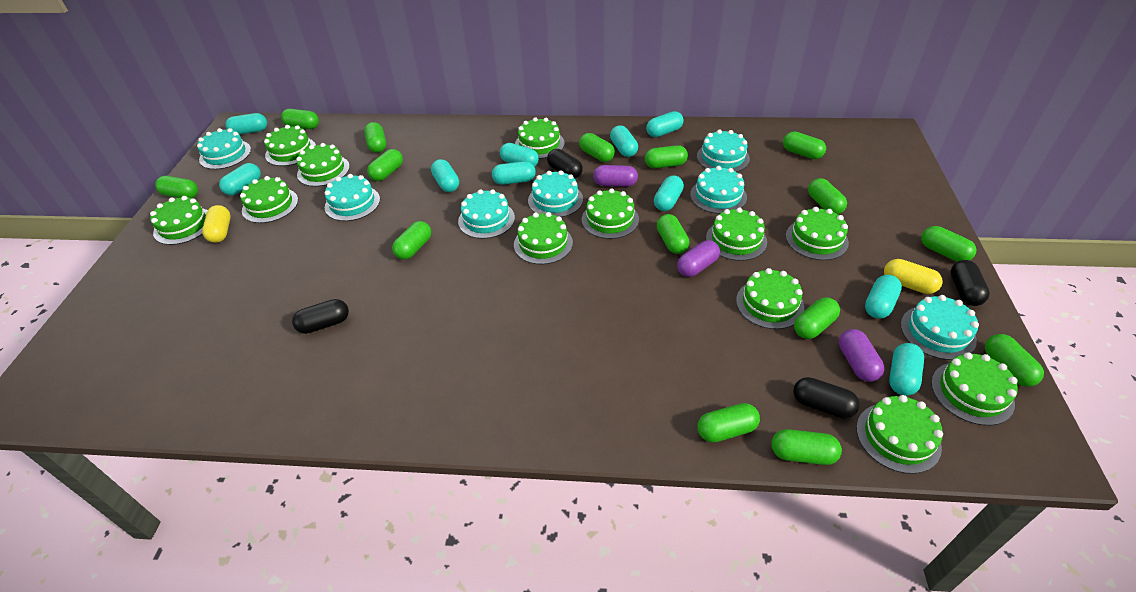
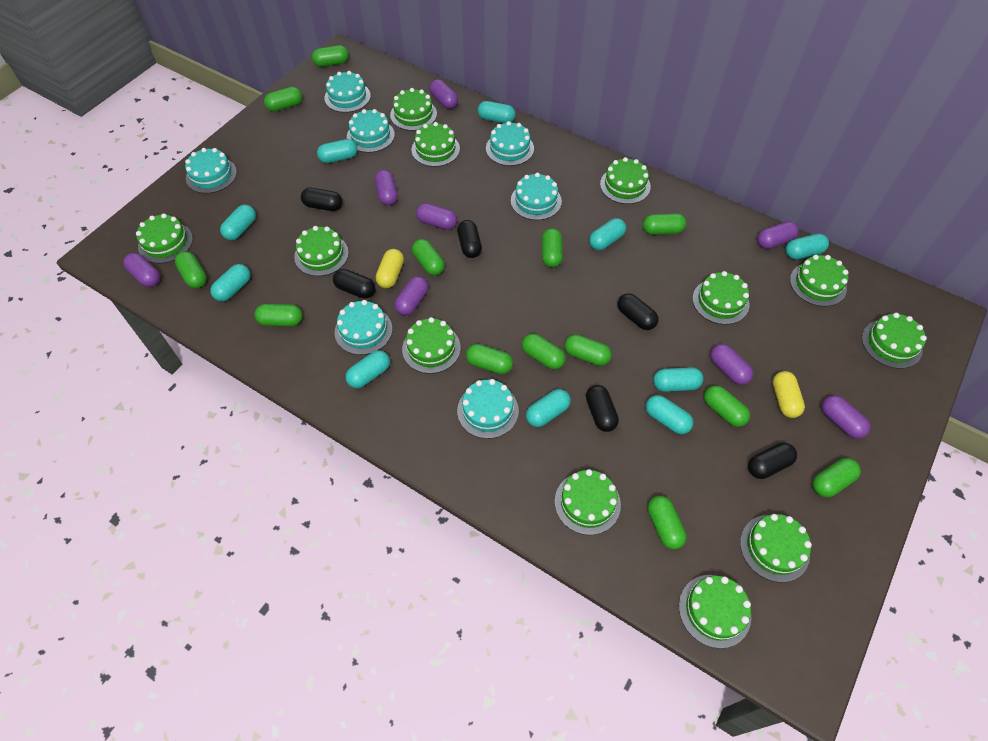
black capsule: [292,299,349,334] [547,149,583,179] [793,377,860,419] [950,260,990,306] = 4 -> [301,188,342,211] [333,269,376,299] [457,220,482,258] [586,385,619,432] [617,293,659,330] [748,443,797,479] = 6
green capsule: [155,176,198,198] [281,109,319,129] [364,122,386,153] [367,149,403,181] [392,221,431,260] [579,133,615,162] [645,145,688,168] [657,214,689,254] [698,403,760,443] [772,429,842,465] [783,131,826,159] [794,297,840,339] [808,178,847,214] [921,226,976,262] [985,334,1044,387] = 15 -> [175,251,207,288] [254,304,303,326] [264,87,302,112] [312,45,349,67] [412,239,445,276] [466,344,513,374] [522,334,566,369] [542,228,563,267] [564,334,612,366] [643,213,686,235] [648,496,687,549] [704,385,750,427] [813,458,861,497] = 13
purple capsule: [593,165,638,187] [677,240,720,277] [839,329,884,382] = 3 -> [123,253,160,287] [375,170,398,205] [394,276,428,316] [416,203,457,230] [429,79,458,109] [710,344,753,385] [757,221,799,249] [822,395,870,439] = 8

